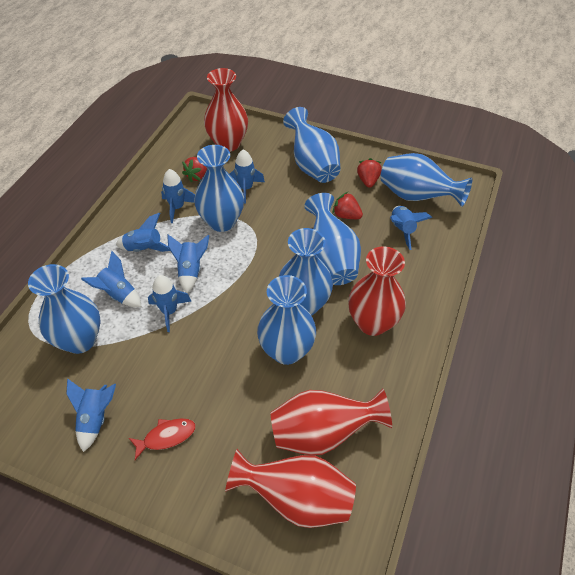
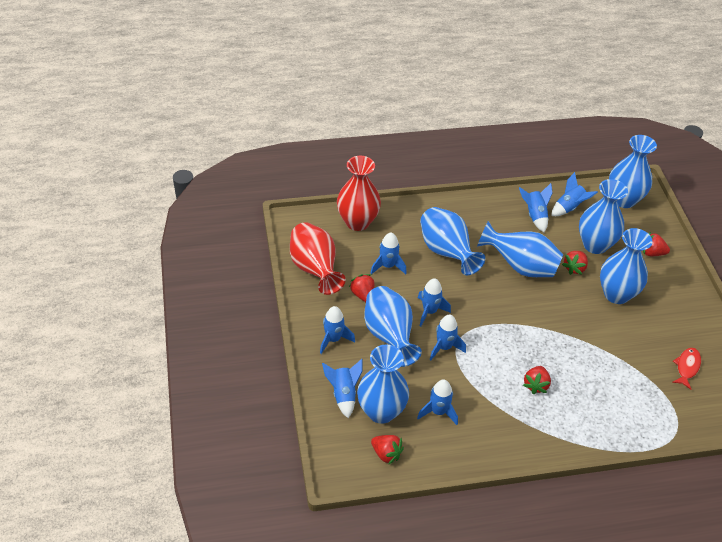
red strawberry: [182,157,207,183] [332,192,363,219] [357,158,382,188] = 3 -> [349,274,374,302] [371,435,404,465] [523,366,551,394] [562,251,588,275] [643,232,670,256] = 5
red vase: [204,68,248,152] [225,449,356,528] [271,388,392,455] [348,246,406,336] = 4 -> [290,222,346,295] [337,156,381,231] = 2

